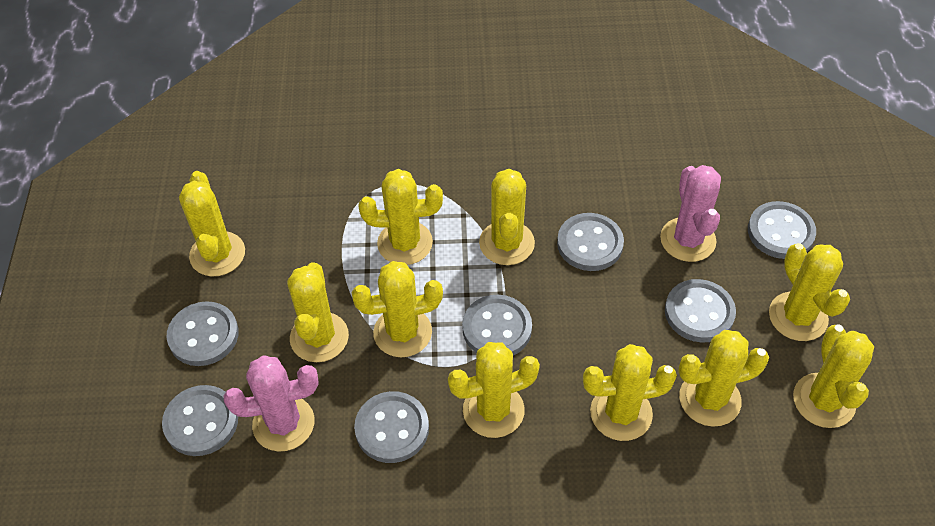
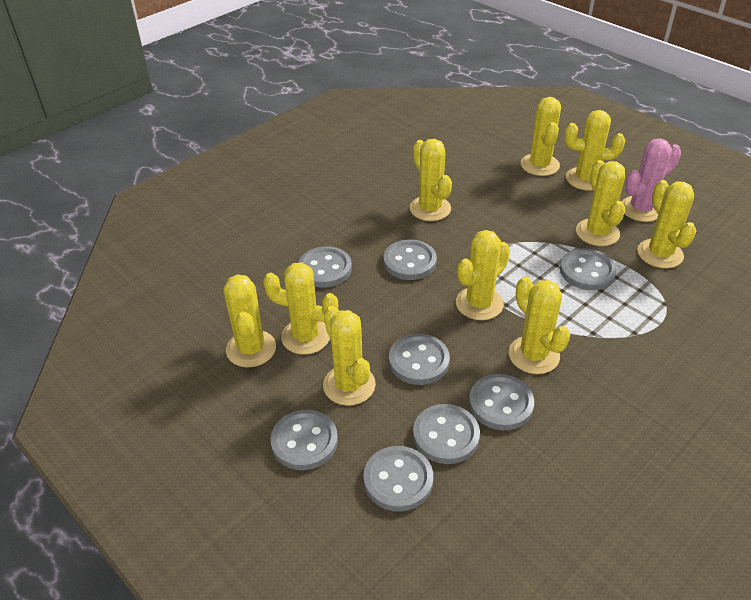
grey button: [162,385,238,456] [167,301,239,366] [354,391,429,463] [462,295,532,356] [557,213,624,271] [665,279,736,342] [748,201,816,259] = 7 -> [271,410,338,470] [298,246,352,288] [363,446,433,512] [383,239,437,280] [389,334,450,385] [413,404,480,464] [469,374,534,430] [560,249,617,290] = 8
pink cactus: [223,355,319,452] [660,165,721,262] = 2 -> [622,139,681,222] = 1

